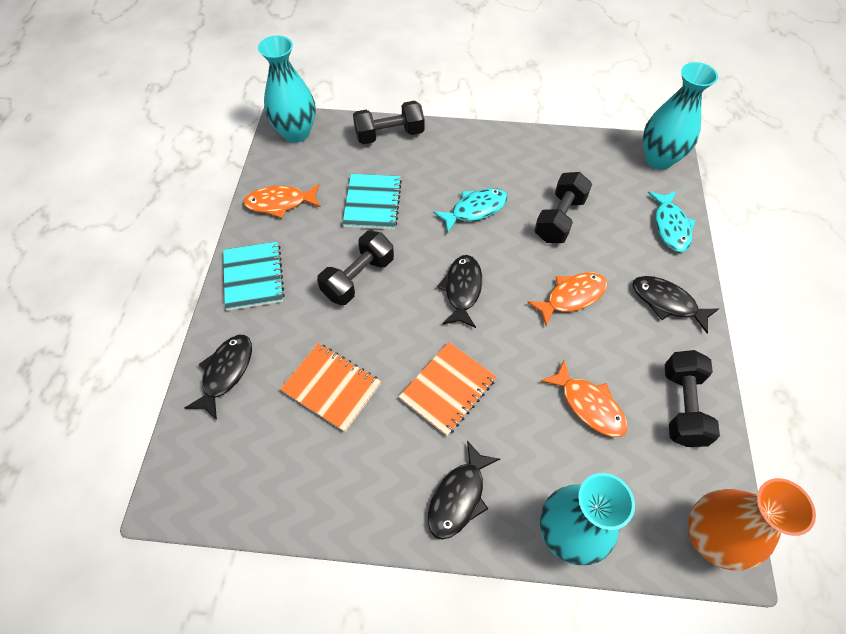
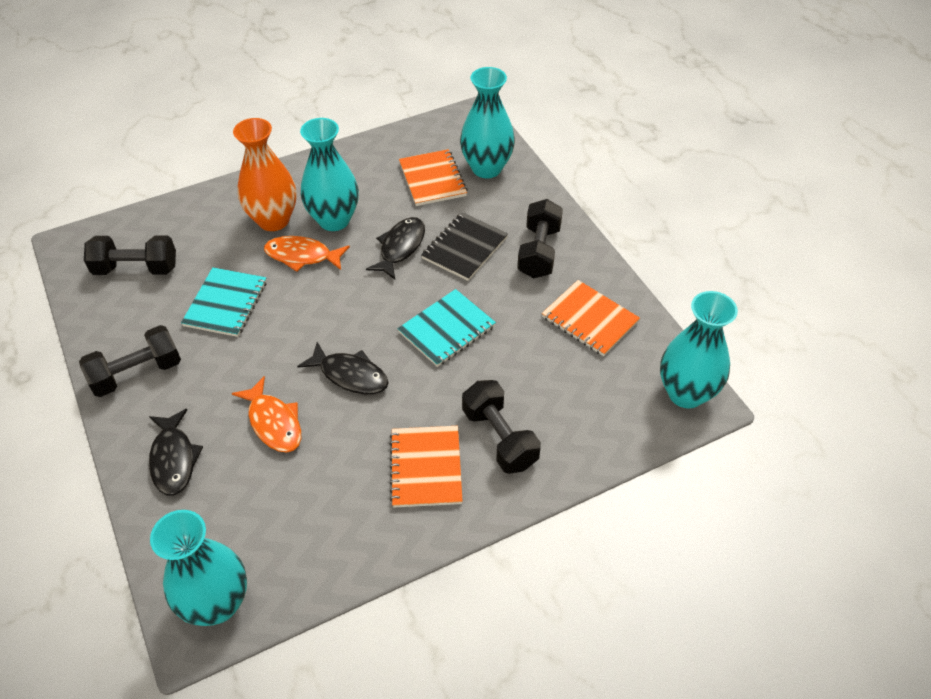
black fish: [185,335,252,420] [428,440,500,540] [437,255,482,328] [633,276,719,333] = 4 -> [149,409,203,496] [297,342,389,394] [366,217,425,279] = 3
black notebook: none = 0 -> [421,212,508,281] = 1
orange fish: [243,184,321,218] [527,272,607,326] [541,360,628,437] = 3 -> [232,376,301,452] [264,236,350,272] = 2
orange notebook: [280,343,381,432] [399,342,497,436] = 2 -> [390,426,462,507] [399,149,468,206] [542,280,640,356] = 3
turquoise fish: [433,188,508,232] [648,191,696,252] = 2 -> none = 0
turquoise vase: [258,35,316,143] [540,473,635,565] [643,62,718,169] = 3 -> [150,510,247,626] [300,118,359,231] [460,67,515,178] [660,291,738,408] = 4

